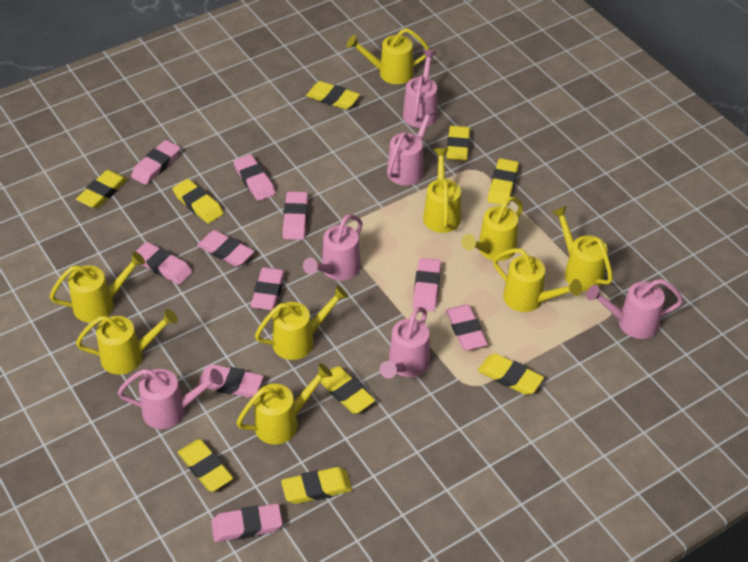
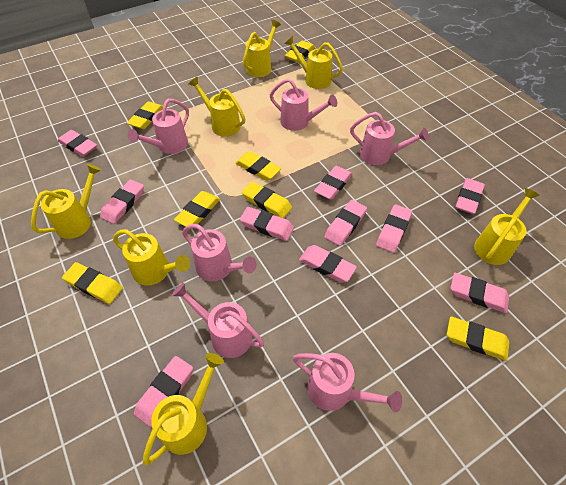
yellow eraser: [76,170,128,209] [172,179,224,224] [178,439,233,492] [281,467,352,504] [306,81,360,109] [320,366,375,414] [446,126,470,161] [478,354,544,395] [488,158,519,205] = 9 -> [62,262,123,304] [127,101,163,129] [174,191,220,227] [235,151,281,181] [242,182,292,218] [285,40,315,63] [447,316,509,361] = 7
yellow watering can: [50,251,145,323] [76,309,178,375] [237,363,332,444] [255,285,349,360] [347,28,430,84] [423,148,461,233] [461,196,523,261] [493,248,582,312] [552,206,613,291] = 9 -> [31,164,101,239] [113,229,190,286] [143,353,224,465] [188,77,245,137] [243,20,281,77] [285,36,343,89] [474,188,540,265] = 7

